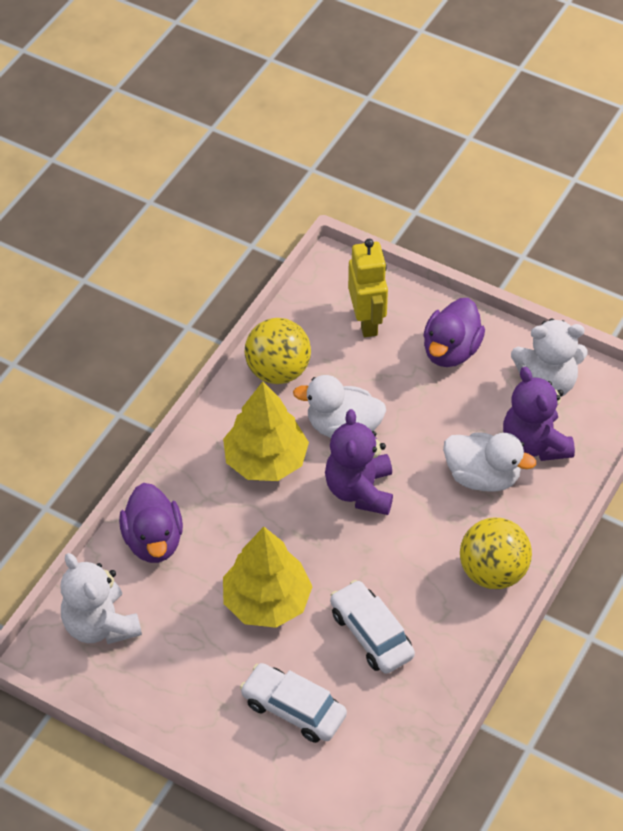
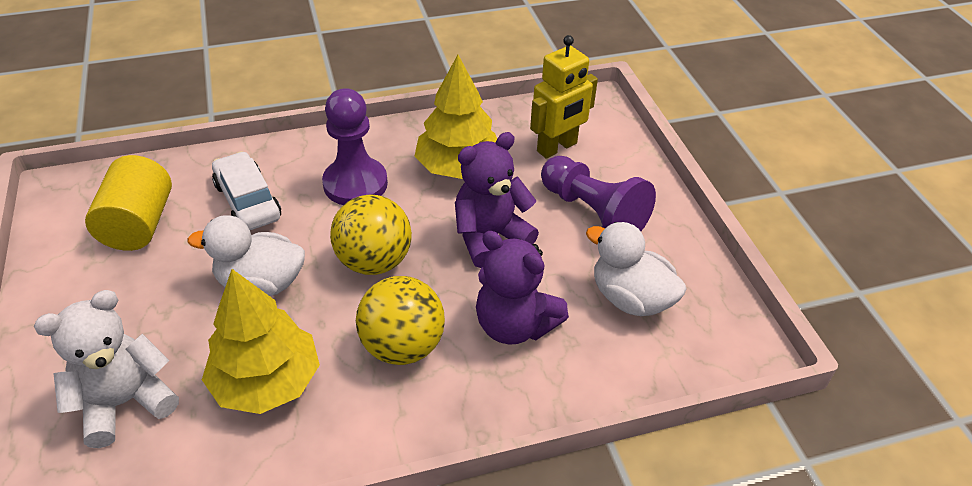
purple duck: [119,483,183,563] [423,298,485,367] = 2 -> none = 0
purple pawn: none = 0 -> [322,88,388,205] [541,156,656,231] = 2
white car: [240,663,347,743] [330,580,415,674] = 2 -> [212,151,281,230] = 1
white teddy bear: [61,553,142,644] [511,319,588,397] = 2 -> [34,290,179,448] = 1
yellow cylinder: none = 0 -> [85,155,172,251] = 1

